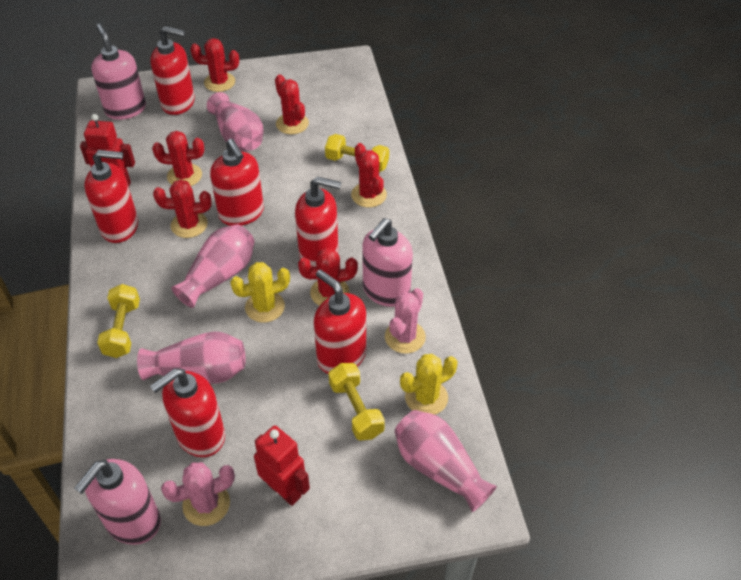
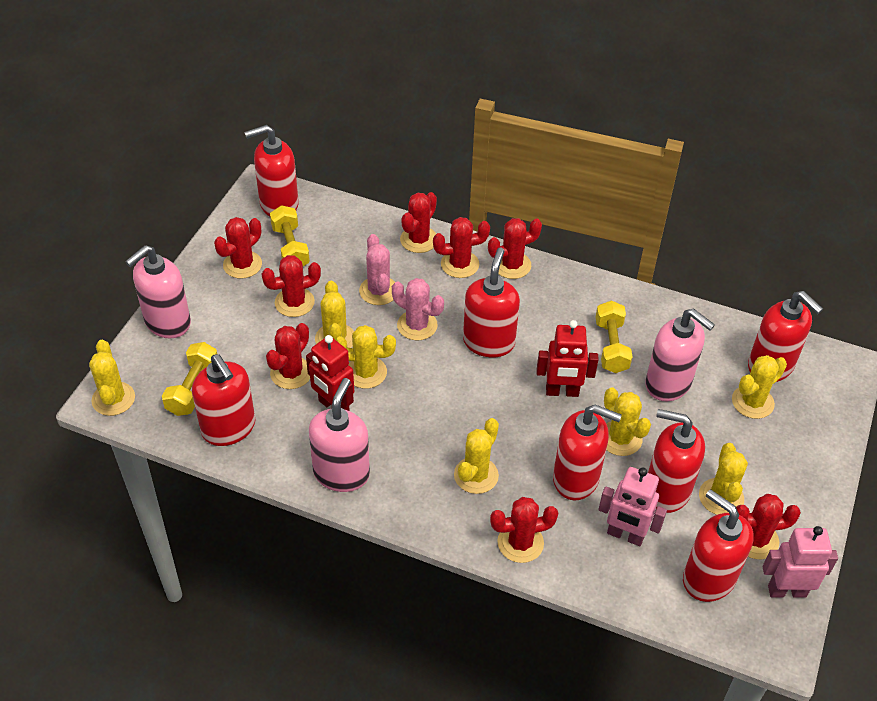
pink robot: none = 0 -> [599,467,667,546] [763,526,838,598] = 2
pink vase: [137,331,246,384] [171,224,255,308] [207,92,263,151] [394,410,497,512] = 4 -> none = 0
red cactus: [152,131,204,186] [153,180,212,238] [190,38,239,92] [275,74,309,134] [298,248,358,306] [351,143,387,208] = 6 -> [214,217,262,279] [262,255,321,317] [266,323,310,389] [400,192,437,253] [433,217,490,278] [488,218,542,279] [490,497,558,563] [736,494,801,559] = 8
red soap dispenser: [84,150,138,243] [150,26,195,115] [150,368,225,457] [210,139,264,226] [295,177,341,267] [314,269,366,374] = 6 -> [192,354,255,446] [244,125,299,216] [463,248,520,357] [553,405,622,500] [648,409,705,513] [683,489,754,602] [748,291,823,382] = 7
yellow cactus: [230,262,290,322] [400,354,457,415] = 2 -> [89,340,135,416] [315,281,354,348] [335,325,396,389] [454,418,499,494] [604,387,651,456] [699,443,748,515] [732,355,787,419] = 7

